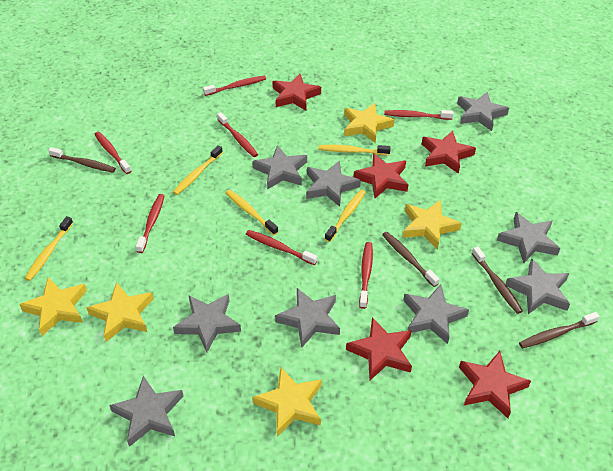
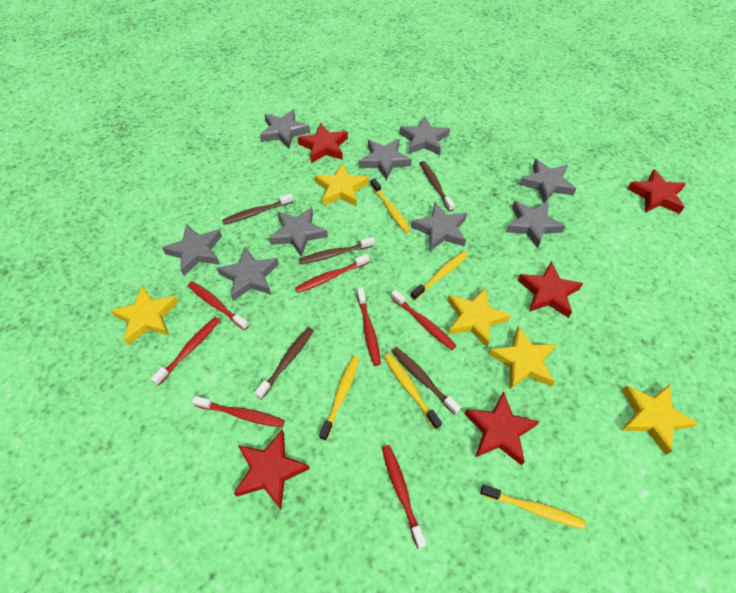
brown toothbrush: [48,147,116,173] [382,232,440,287] [472,246,523,314] [519,312,600,349] = 4 -> [222,193,294,225] [255,327,314,400] [299,237,375,264] [392,347,461,415] [420,161,455,212] = 5

